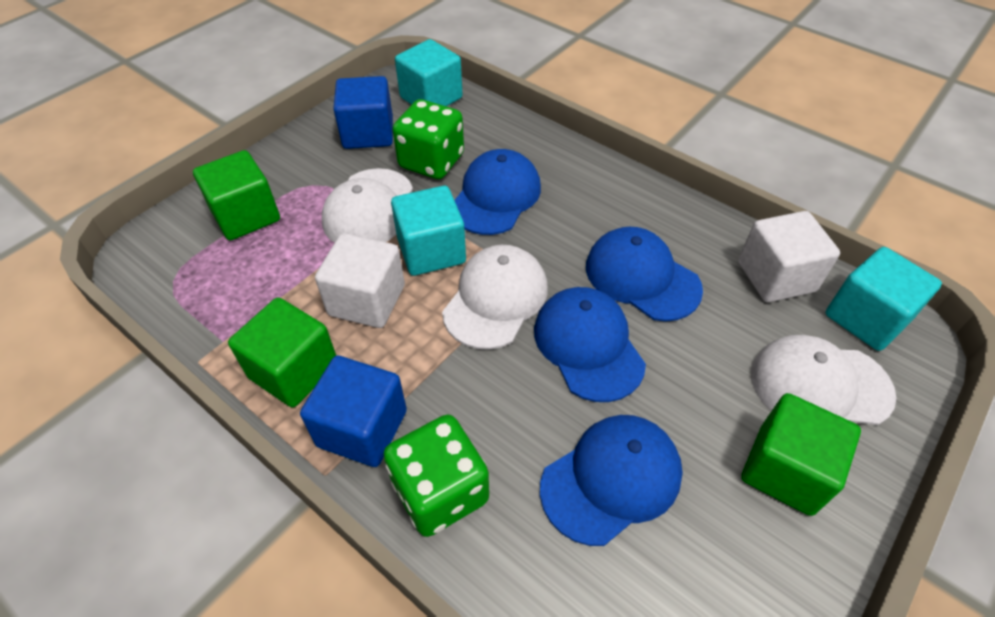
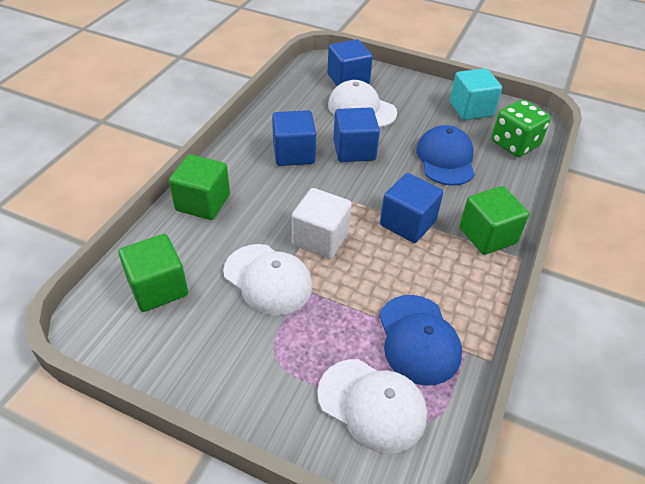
blue cap: [455,149,541,235] [534,287,646,402] [540,415,683,546] [586,227,703,322] = 4 -> [379,295,462,386] [416,125,475,186] = 2
blue cube: [300,356,407,467] [333,76,393,149] = 2 -> [272,110,316,166] [327,39,373,86] [333,108,380,162] [380,173,443,243] = 4
green dice: [383,414,489,537] [392,99,464,179] = 2 -> [491,99,551,157] = 1
turquoise cube: [391,186,466,276] [395,39,463,106] [825,247,942,351] = 3 -> [450,68,502,120] = 1
white cube: [315,233,405,328] [738,211,840,302] = 2 -> [292,188,352,259] = 1

